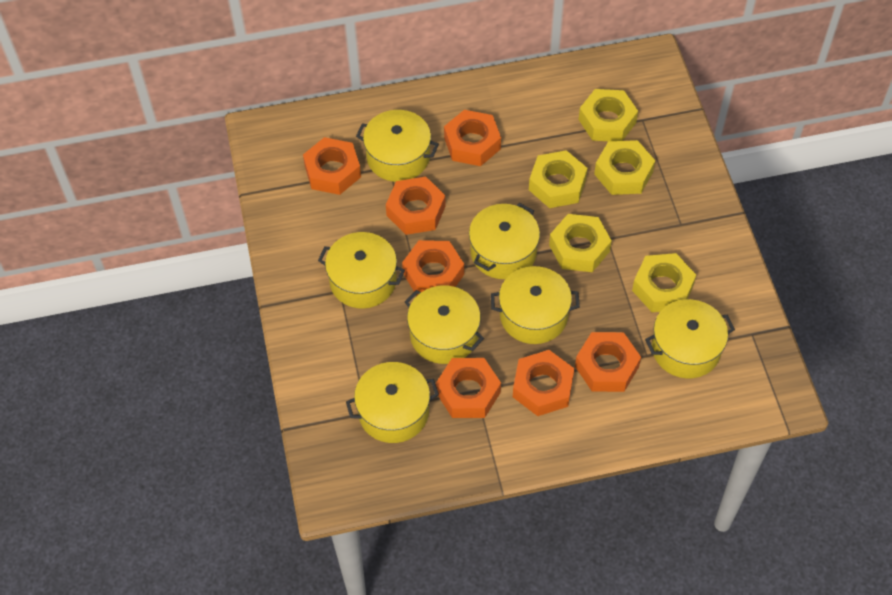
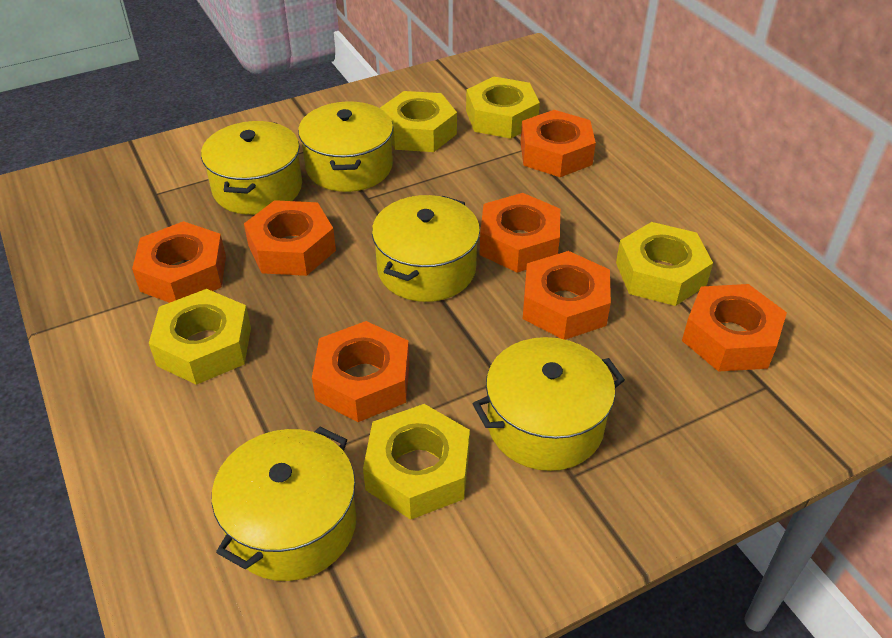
yellow pot: [318,232,405,309] [346,362,439,443] [356,110,439,182] [405,286,484,364] [469,203,540,279] [491,266,580,344] [645,299,735,379] = 7 -> [201,121,302,215] [212,427,356,581] [298,101,393,192] [372,195,480,302] [473,337,625,471] = 5

